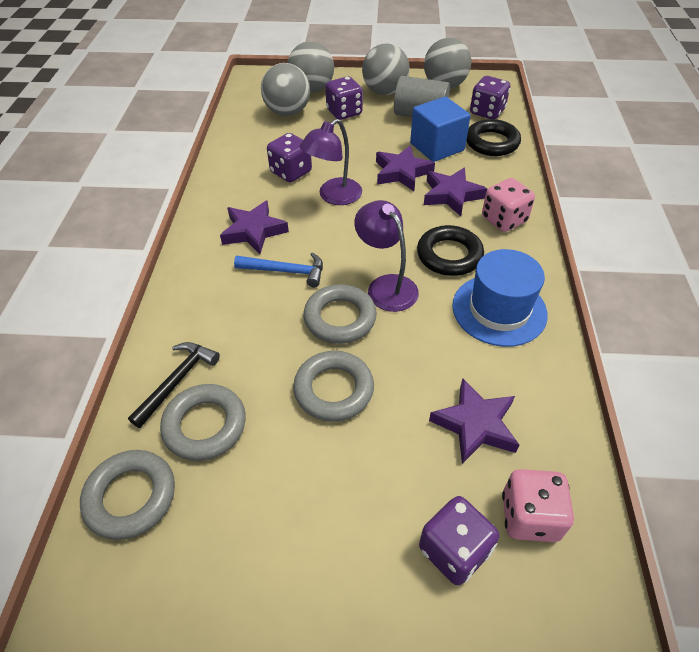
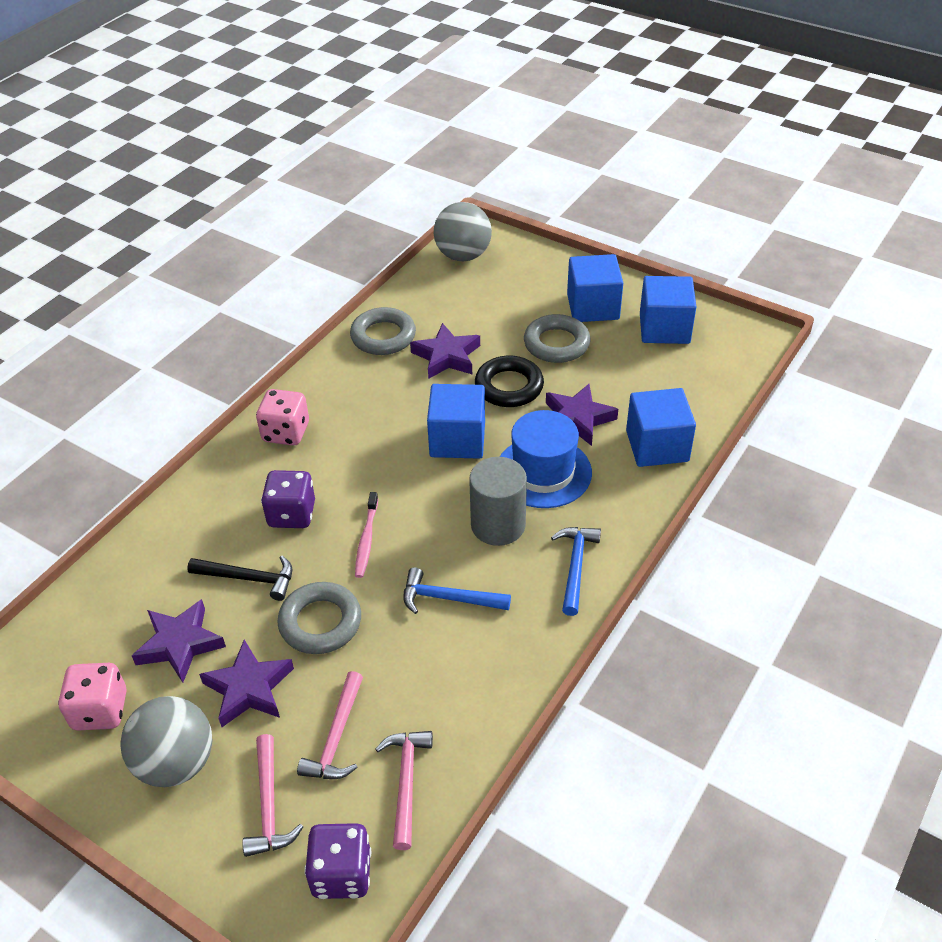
black ring: [417,225,484,276] [466,119,521,156] = 2 -> [475,355,544,407] = 1
blue cube: [410,97,470,162] = 1 -> [427,384,485,459] [567,254,623,322] [626,388,696,467] [640,276,696,344] = 4
blue hammer: [234,252,323,287] = 1 -> [403,567,511,614] [551,527,601,616] = 2
grey ball: [261,63,310,116] [288,41,334,93] [362,43,410,95] [424,38,471,89] = 4 -> [120,696,213,787] [434,202,492,261] = 2
grey ring: [80,450,175,540] [160,384,246,461] [293,351,374,422] [303,284,377,344] = 4 -> [277,582,361,654] [350,307,416,355] [524,314,591,363] = 3
pink hammer: none = 0 -> [242,734,303,857] [297,671,363,779] [375,731,433,850] = 3
pink toothbrush: none = 0 -> [355,492,378,578] = 1
purple dice: [267,133,312,182] [325,76,363,120] [419,496,499,585] [470,76,510,119] = 4 -> [261,470,315,528] [305,823,371,899] = 2
purple lamp: [300,119,362,205] [354,200,419,312] = 2 -> none = 0

